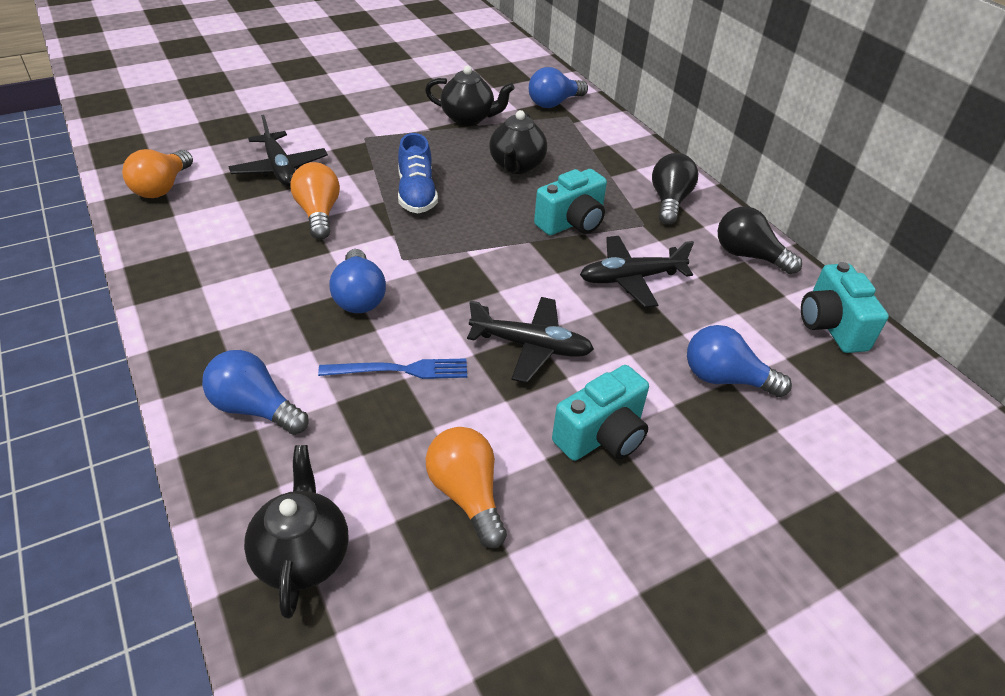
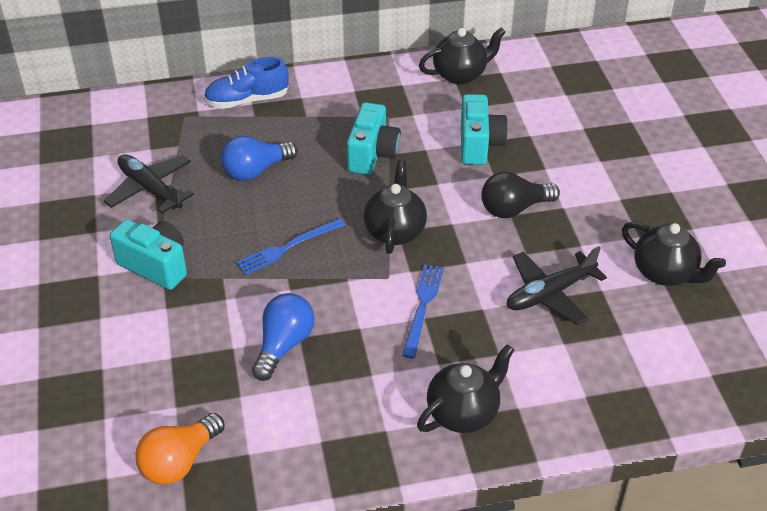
black light bulb: [652,153,698,225] [718,207,802,274] = 2 -> [481,172,560,218] = 1
black plane: [229,115,328,187] [467,297,594,383] [580,236,694,308] = 3 -> [104,155,194,214] [507,246,607,325] = 2
black teapot: [244,445,349,619] [425,66,514,126] [489,110,547,174] = 3 -> [364,160,427,254] [417,344,514,433] [419,27,506,84] [622,222,726,286] = 4
blue fork: [318,358,467,379] = 1 -> [236,218,346,275] [402,264,444,359] = 2
blue light bulb: [202,350,308,435] [329,249,386,313] [529,67,588,108] [687,325,792,397] = 4 -> [221,136,298,181] [252,293,315,381] = 2
orange light bulb: [122,149,193,198] [290,162,340,239] [426,427,507,548] = 3 -> [135,413,225,485] = 1

